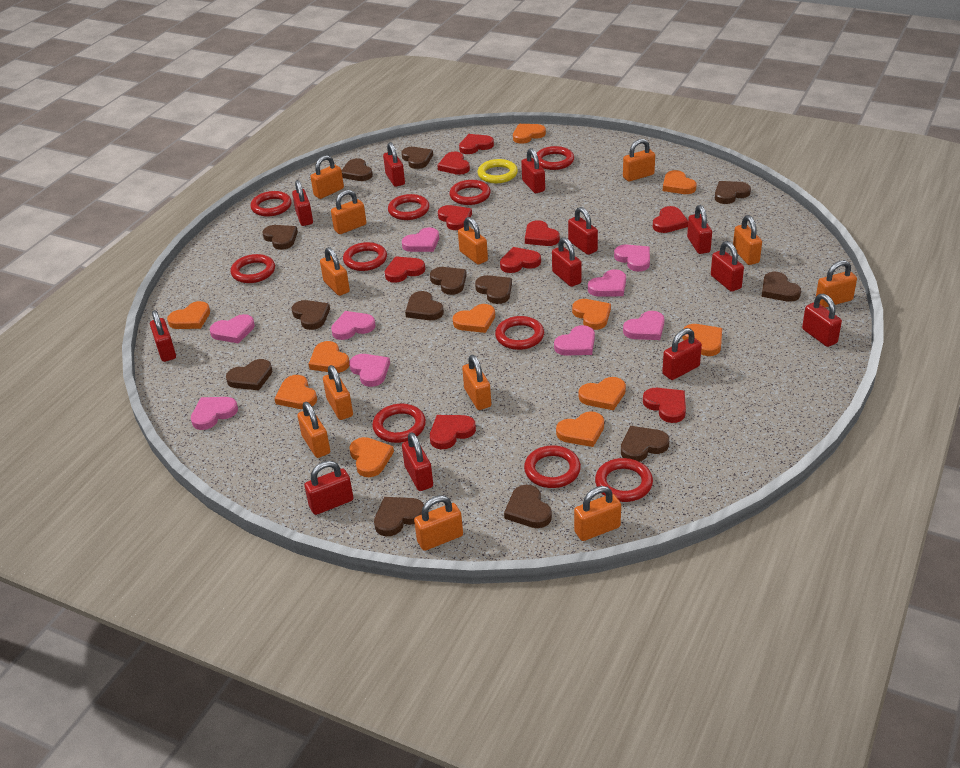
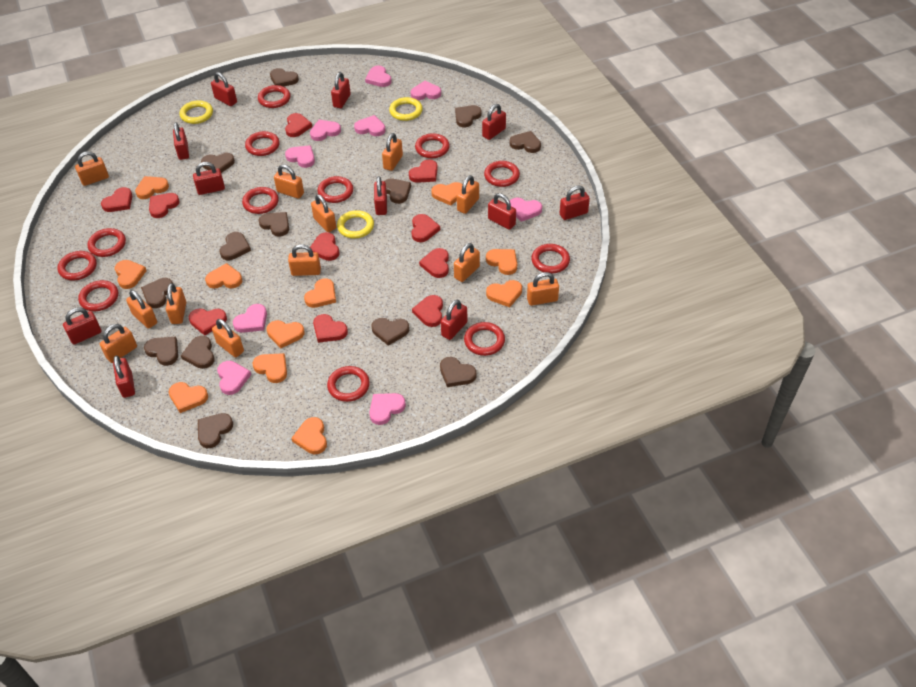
red heart: [385,256,425,283] [430,415,476,449] [437,152,470,175] [438,205,472,230] [459,134,494,154] [500,247,541,273] [525,220,560,246] [643,388,686,423] [653,206,688,233] = 9 -> [101,187,133,212] [149,193,180,218] [189,309,227,336] [285,113,312,137] [310,232,339,261] [313,314,348,343] [409,159,438,183] [411,214,440,242] [412,295,443,327] [419,248,449,278] = 10
red padlock: [150,310,176,362] [292,180,313,226] [304,461,353,515] [383,142,405,187] [402,432,433,491] [521,148,545,193] [552,237,582,287] [568,207,598,255] [662,328,702,380] [687,205,712,254] [711,241,744,292] [802,294,842,347] = 12 -> [63,308,102,344] [113,355,135,398] [173,122,189,160] [193,162,225,195] [211,72,237,106] [331,72,351,108] [374,176,387,215] [441,299,468,340] [482,104,506,140] [488,193,516,230] [560,186,590,220] = 11
red ring: [231,254,275,283] [250,191,292,217] [343,242,387,271] [372,404,426,443] [388,194,430,220] [449,180,491,205] [495,316,544,350] [524,445,581,488] [537,146,574,170] [595,458,653,502] = 10 -> [58,251,97,281] [78,280,118,311] [87,228,126,257] [242,187,279,214] [245,131,280,156] [258,85,290,108] [318,176,353,203] [327,366,370,402] [415,133,450,158] [464,322,505,356] [484,161,520,187] [531,244,570,274] = 12
yellow ring: [478,159,518,183] = 1 -> [180,100,213,124] [337,210,374,238] [389,97,423,121] = 3

